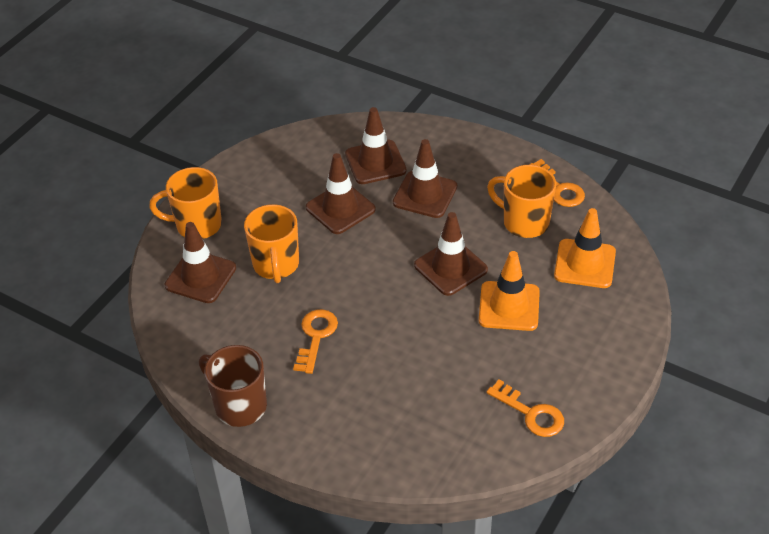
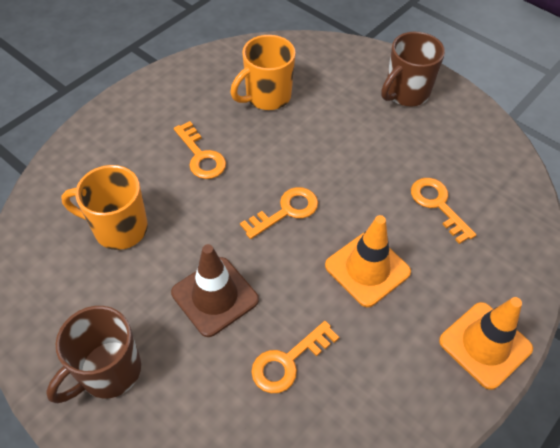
brown mug: [199,345,267,427] = 1 -> [46,306,141,403] [381,32,445,106] = 2
brown traffic cone: [165,222,236,303] [306,153,376,234] [345,107,407,184] [393,139,457,218] [414,212,488,296] = 5 -> [171,244,259,337] = 1
orange key: [293,309,338,374] [487,379,564,437] [529,159,585,207] = 3 -> [174,121,226,179] [240,187,318,239] [251,321,339,393] [411,178,476,244] = 4
orange mug: [149,167,222,239] [244,204,299,283] [487,165,556,238] = 3 -> [61,165,148,250] [230,35,296,110] = 2

